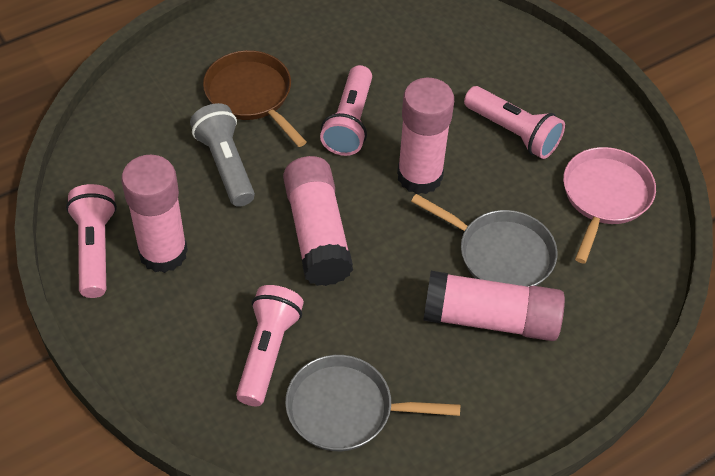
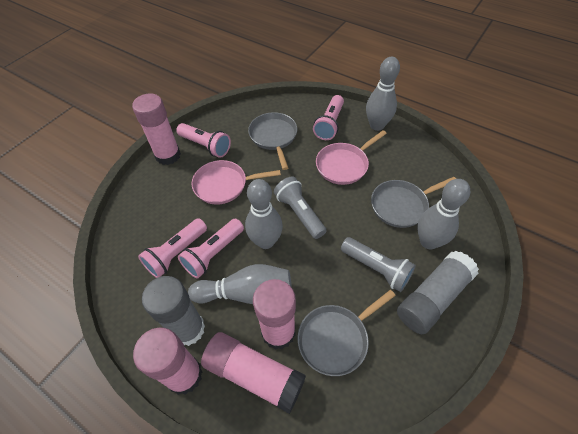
brown pan: [203,50,307,147] = 1 -> none = 0
grey bowling pin: none = 0 -> [188,264,292,304] [245,179,283,249] [366,57,400,131] [417,179,470,249] = 4
grey flashlight: [190,103,255,207] = 1 -> [274,176,327,239] [341,237,416,292] = 2
grey glue stick: none = 0 -> [142,276,205,346] [397,251,479,334] = 2
grey pan: [285,355,460,451] [411,194,558,287] = 2 -> [248,112,297,170] [298,290,396,376] [371,177,456,228] = 3
pink pan: [563,147,656,264] = 1 -> [191,160,281,205] [316,130,387,185] = 2

